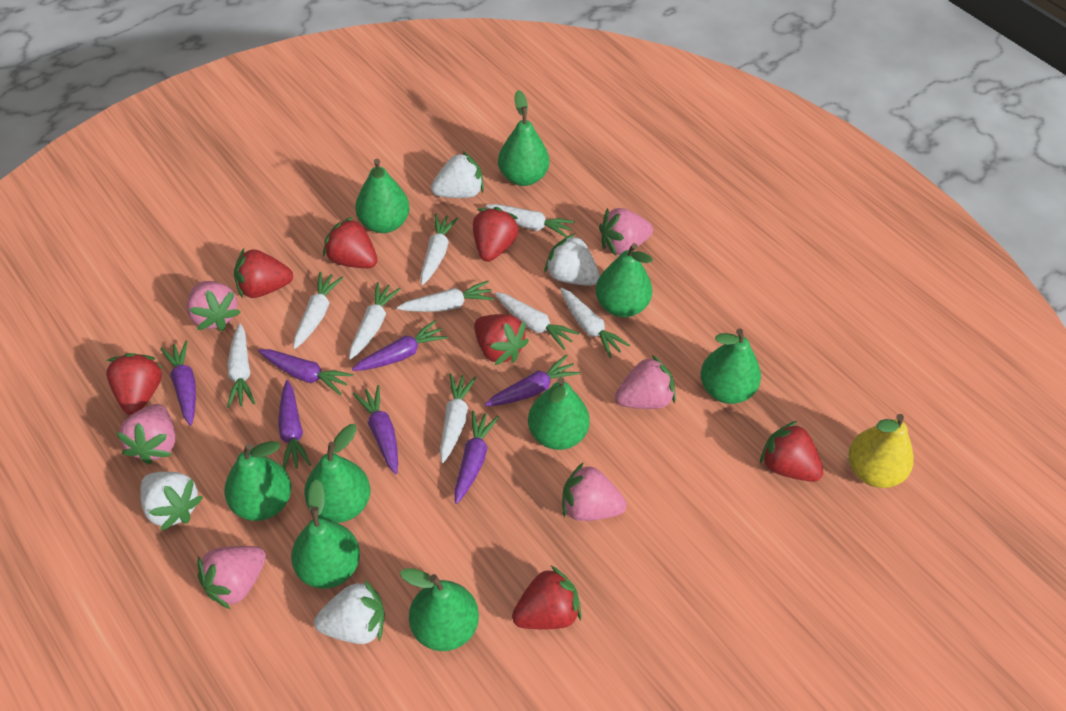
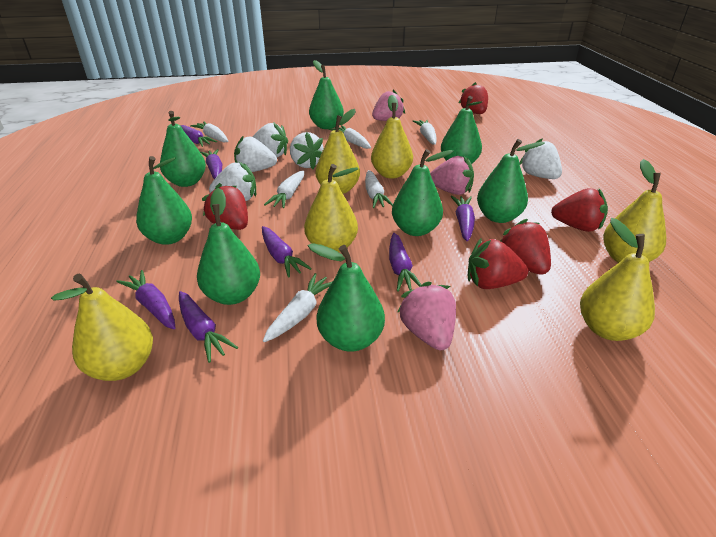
green pear: [224,441,291,521] [291,479,360,589] [304,424,370,523] [355,159,410,233] [400,568,479,651] [498,90,549,186] [528,377,590,450] [596,243,653,317] [701,329,761,404] = 9 -> [136,156,192,245] [160,111,206,187] [197,188,260,305] [308,243,385,352] [309,60,344,129] [392,149,453,236] [441,96,482,164] [477,139,545,223] = 8
pink strawberry: [116,404,175,465] [187,281,241,331] [197,546,266,609] [562,462,627,521] [599,208,653,256] [615,355,676,409] = 6 -> [372,89,405,121] [398,282,456,350] [430,156,474,195] = 3
red strawberry: [106,353,162,415] [234,249,293,299] [323,217,377,268] [473,207,519,262] [474,314,529,365] [512,566,582,629] [760,421,823,482] = 7 -> [202,183,248,230] [459,82,488,114] [468,239,528,289] [501,219,551,275] [551,188,608,232] = 5
white carrot: [227,323,255,408] [293,272,343,349] [349,282,401,360] [397,281,495,312] [420,214,458,285] [440,373,476,463] [486,204,575,237] [495,292,579,350] [560,288,630,358] = 9 -> [190,122,229,143] [263,273,333,342] [264,171,304,208] [329,125,371,149] [365,170,393,208] [413,120,437,145] = 6
white strawberry: [140,472,203,531] [314,579,385,644] [431,151,484,198] [544,234,600,286] = 4 -> [209,162,256,201] [234,135,277,172] [253,122,288,157] [290,132,323,169] [519,138,562,179] = 5
yellow pear: [849,414,914,488] = 1 -> [51,274,153,381] [304,164,358,252] [316,109,360,194] [371,95,413,179] [580,218,655,341] [603,159,666,263] = 6

